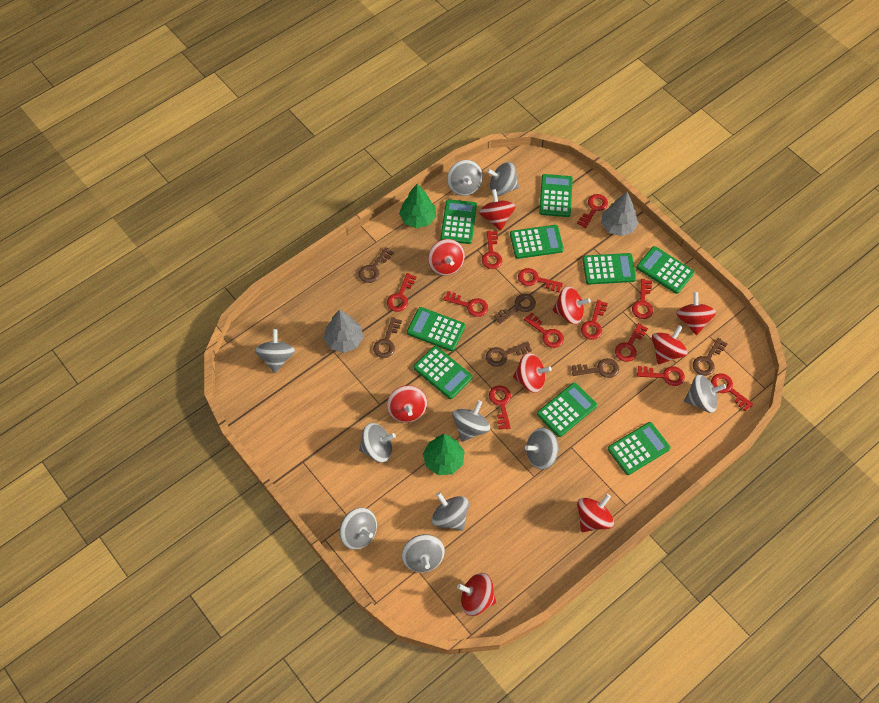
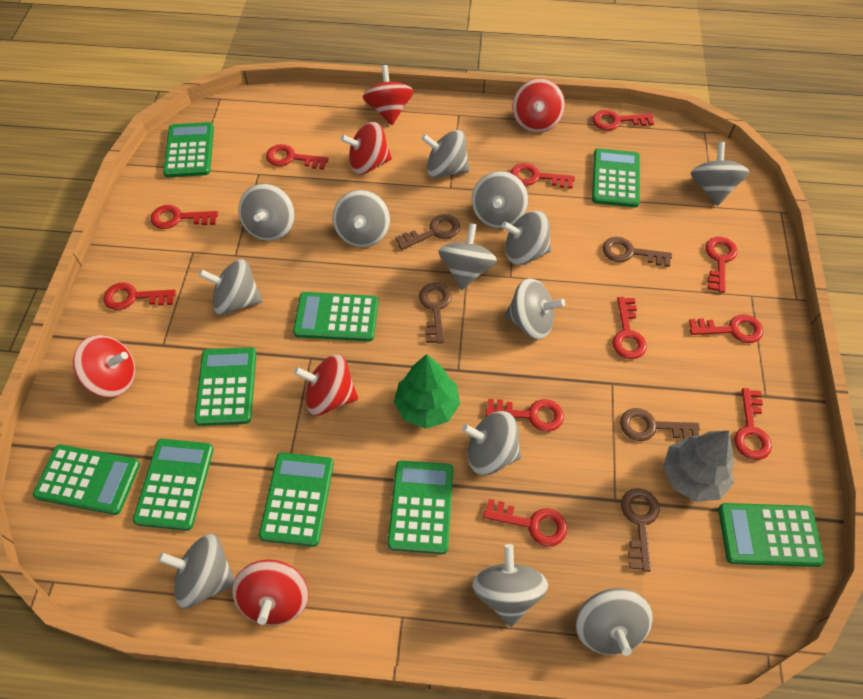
brown key: [359,247,394,283] [373,317,402,358] [486,341,532,367] [494,294,536,324] [572,358,619,378] [693,338,727,376] = 6 -> [395,214,460,250] [419,283,452,344] [602,237,672,267] [620,408,700,441] [621,488,660,572] = 5
green tree: [399,184,436,228] [423,434,465,475] = 2 -> [394,354,460,429] = 1
grey spinning top: [255,329,295,373] [339,508,377,550] [359,423,396,463] [402,534,445,573] [432,492,469,531] [447,160,483,196] [452,400,490,442] [487,162,519,196] [525,428,559,470] [684,375,726,413] = 10 -> [158,534,235,608] [199,259,263,315] [238,184,295,241] [333,190,390,248] [421,130,470,178] [438,223,497,290] [462,411,521,475] [472,171,528,228] [472,544,549,627] [502,211,551,265] [505,278,565,339] [576,588,653,656] [691,142,749,206] = 13
grey tree: [324,310,363,353] [601,192,639,236] = 2 -> [663,431,734,502] = 1
red key: [387,273,417,312] [443,291,488,317] [482,231,502,269] [489,386,511,430] [518,268,563,292] [524,312,564,348] [577,194,608,228] [581,300,608,340] [615,323,648,362] [632,279,653,319] [637,366,685,386] [711,373,754,412] = 12 -> [103,283,176,310] [151,205,218,229] [266,144,328,170] [483,499,567,547] [485,399,564,432] [510,163,575,189] [592,110,654,131] [612,297,647,359] [689,315,763,343] [705,237,737,293] [734,388,772,460] = 11
red spinning top: [387,385,427,423] [428,239,465,276] [457,573,496,616] [479,189,516,231] [513,353,552,393] [553,286,591,324] [577,494,614,532] [652,325,688,364] [676,292,716,335] = 9 -> [73,335,135,397] [232,559,309,625] [294,354,358,416] [340,122,392,175] [363,65,414,125] [513,78,565,133] = 6

